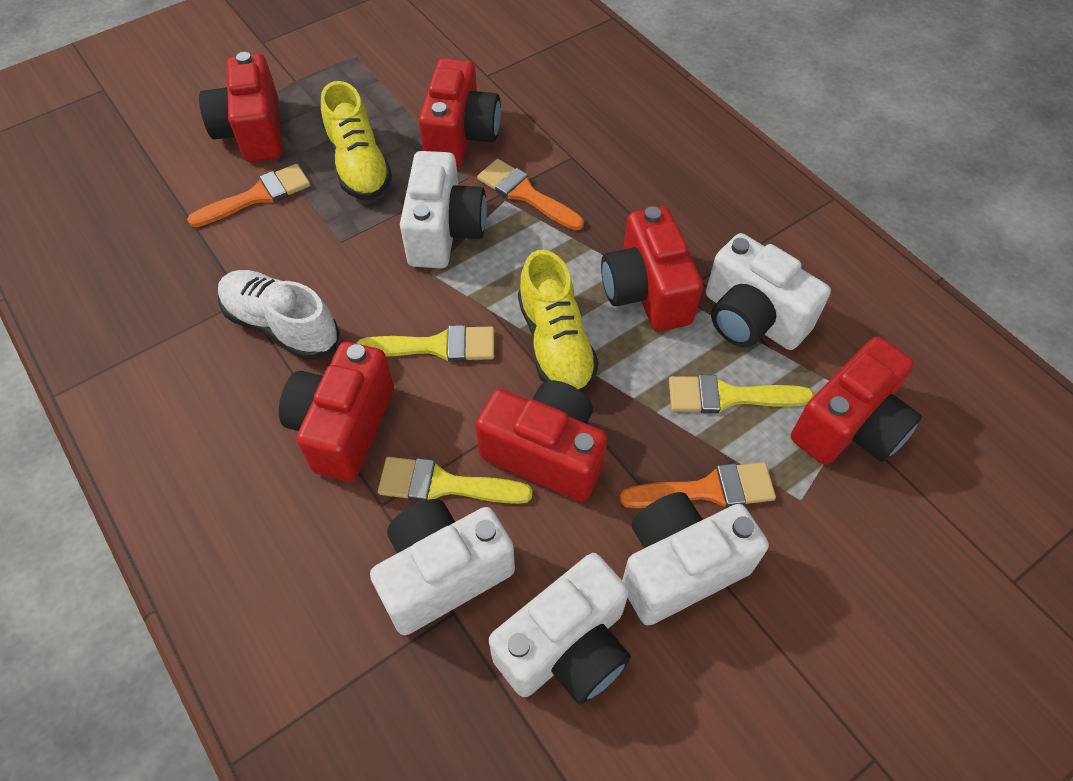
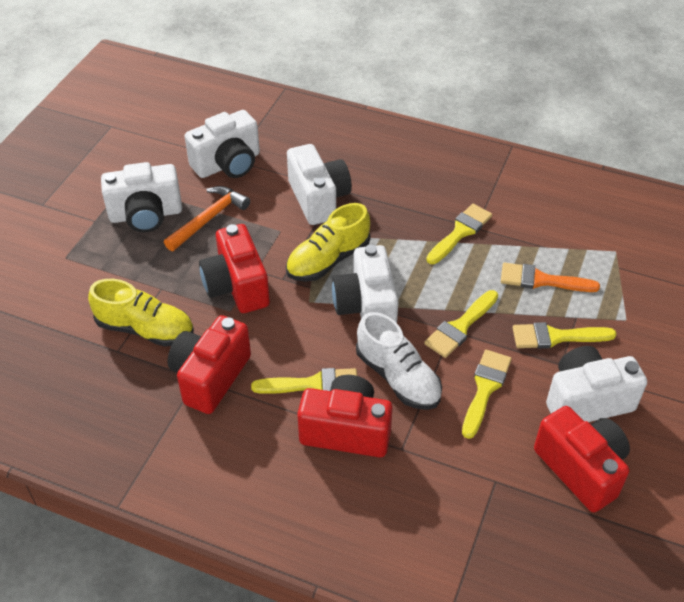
orange brush: [187,164,310,227] [477,159,584,230] [620,462,776,508] = 3 -> [501,263,600,292] = 1
orange hammer: none = 0 -> [164,186,250,251] = 1
red camera: [199,52,282,162] [279,342,394,482] [419,58,501,167] [475,380,607,502] [601,206,703,331] [791,337,922,465] = 6 -> [167,315,251,414] [199,224,270,313] [297,375,393,457] [534,406,630,512] = 4
yellow brush: [356,325,494,362] [378,457,533,504] [669,375,814,413] = 3 -> [251,368,357,394] [424,290,498,358] [426,204,492,264] [462,350,512,439] [513,322,617,349] = 5

